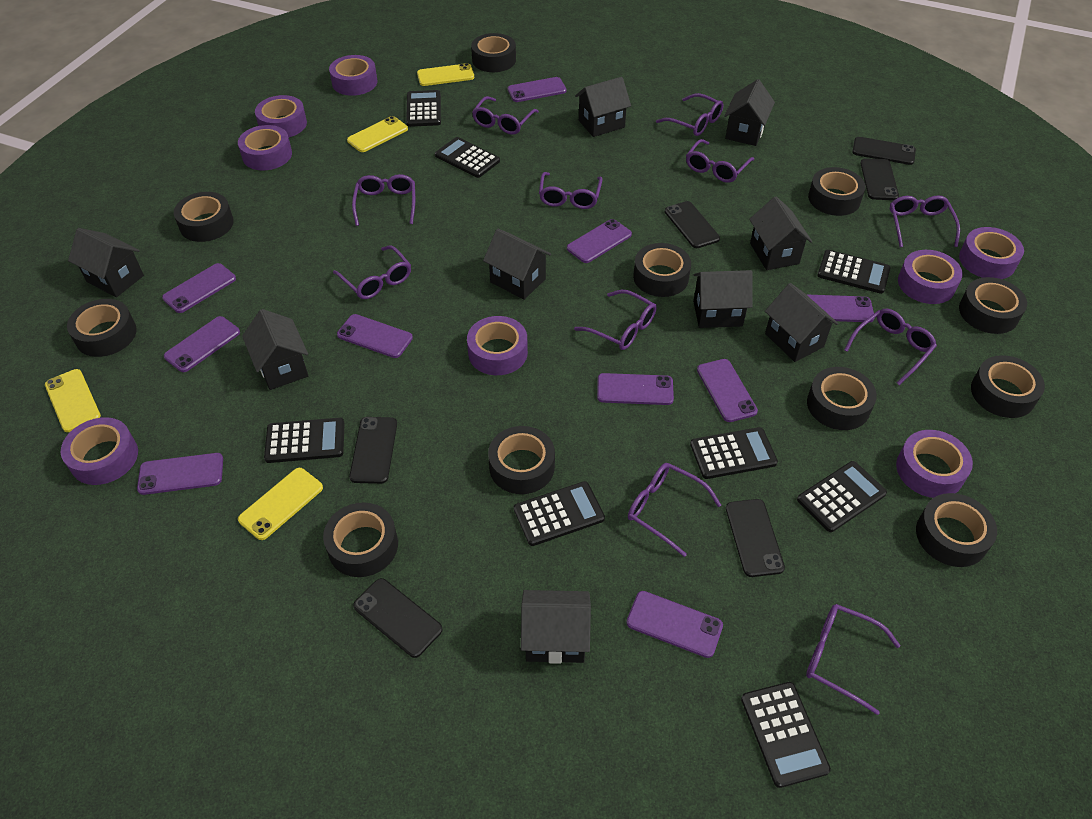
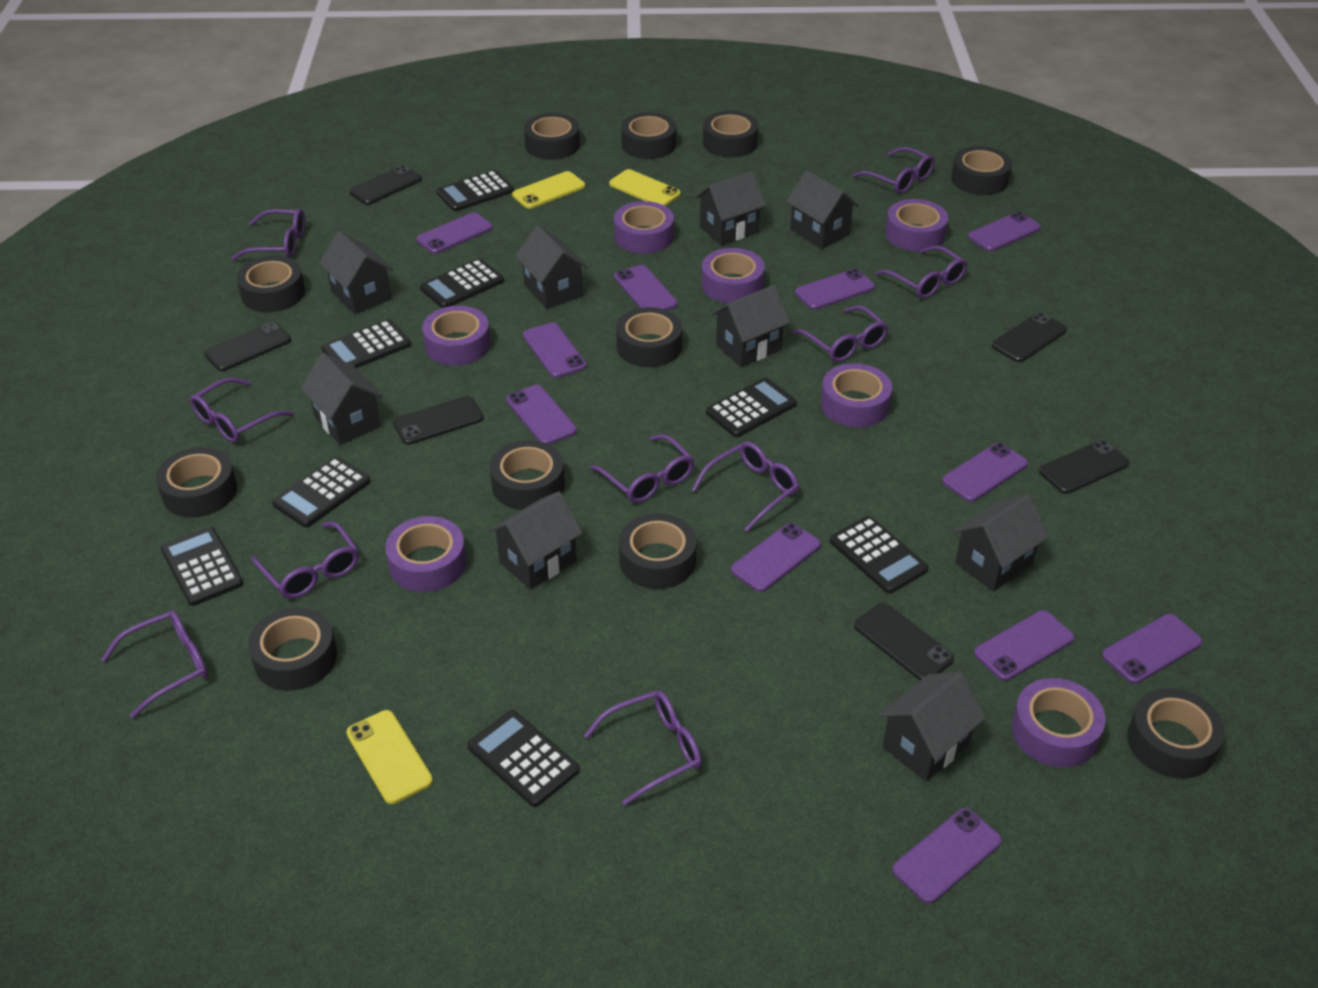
purple glasses: [333,245,411,299] [352,174,415,226] [472,96,539,135] [539,172,602,209] [574,290,657,350] [628,463,721,557] [656,93,723,136] [686,139,754,183] [806,604,901,715] [844,309,937,385] [890,195,960,247] = 11 -> [101,610,208,718] [190,378,293,443] [232,209,305,260] [251,521,359,599] [584,690,702,806] [590,434,694,503] [692,441,799,532] [792,305,888,362] [852,147,935,194] [875,245,967,299] = 10
purple phone: [137,453,223,495] [162,263,236,313] [164,316,240,372] [337,314,413,358] [508,77,567,102] [567,219,632,263] [597,373,674,405] [626,591,723,658] [697,359,758,422] [806,294,874,322] = 10 -> [417,212,493,254] [506,385,577,445] [523,322,587,378] [614,265,678,310] [731,523,821,592] [795,269,875,310] [892,808,1002,904] [942,443,1028,502] [968,212,1041,251] [974,610,1074,681] [1102,614,1202,684] = 11
purple tape: [61,417,138,485] [238,125,292,170] [255,95,307,137] [329,55,378,96] [467,316,528,375] [896,430,973,498] [898,250,963,304] [959,227,1024,279] = 8 -> [385,516,466,592] [422,306,491,365] [614,201,674,254] [701,248,765,303] [821,363,892,428] [885,199,948,252] [1012,678,1106,768] = 7
yellow phone: [45,369,101,432] [238,468,323,540] [347,116,408,152] [417,63,474,86] = 4 -> [347,710,433,804] [512,171,585,209] [609,169,681,206] = 3

